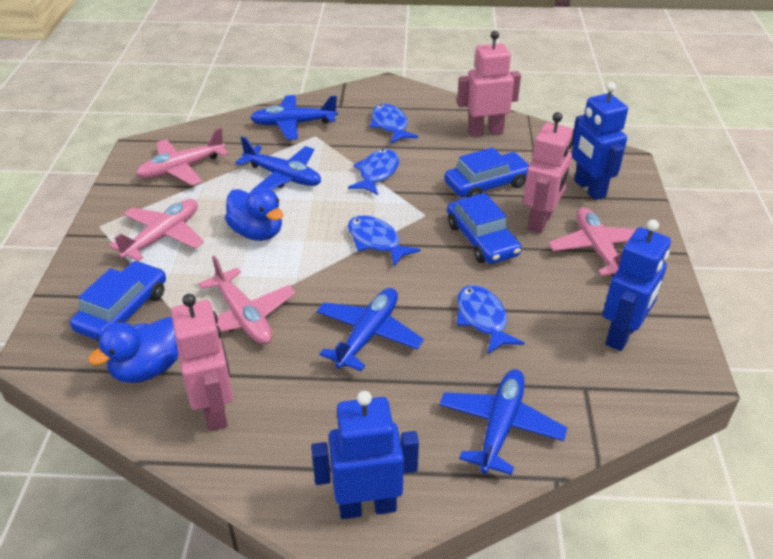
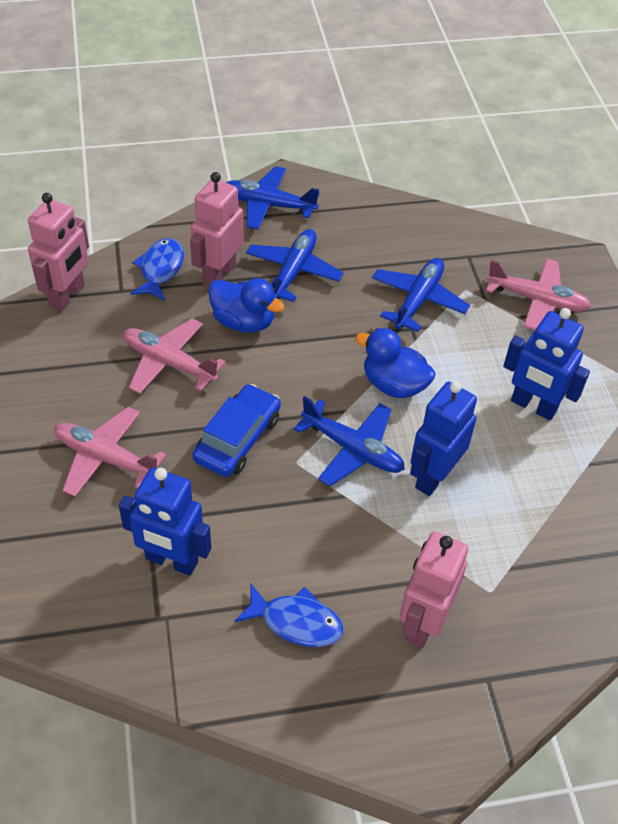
blue car: [70,261,166,340] [444,147,530,197] [447,193,522,264] = 3 -> [192,384,281,477] = 1
blue fish: [348,149,399,195] [348,215,420,267] [370,104,418,144] [456,285,524,355] = 4 -> [130,238,184,301] [234,584,343,647] = 2
pink plane: [109,199,204,261] [136,128,229,185] [198,256,296,344] [549,207,636,277] = 4 -> [54,407,167,497] [123,318,226,394] [486,259,591,330] = 3

